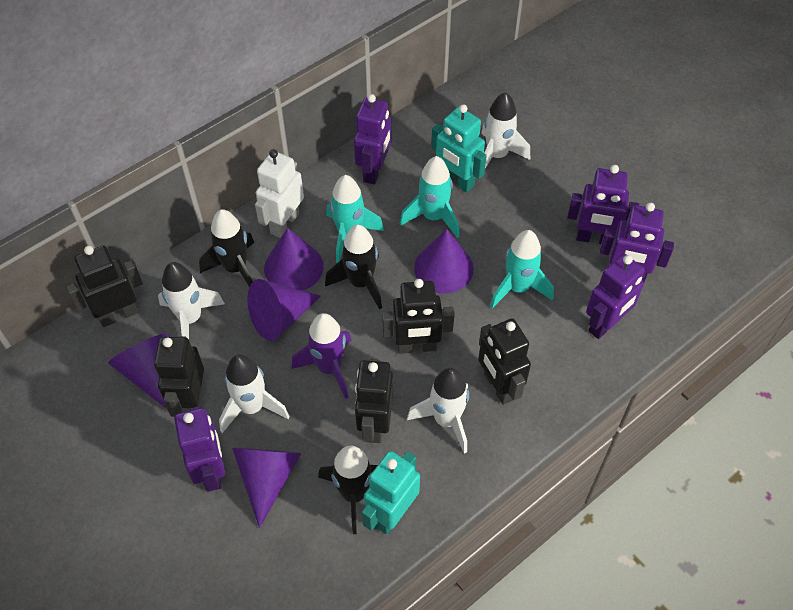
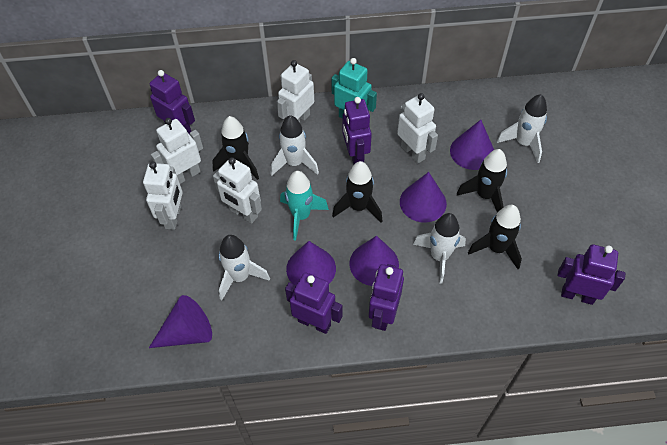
black robot: [66,245,143,327] [154,336,204,417] [355,359,393,443] [382,279,455,354] [478,318,531,405] = 5 -> none = 0
black rocket: [199,209,254,287] [318,445,377,534] [325,225,382,310] = 3 -> [212,116,259,180] [332,161,382,223] [457,149,507,213] [468,205,522,269] = 4
purple rocket: [291,313,352,399] = 1 -> none = 0
turquoise robot: [362,451,420,534] [431,104,487,193] = 2 -> [331,58,377,119] = 1
turquoise rocket: [326,175,384,263] [400,156,460,238] [490,230,554,308] = 3 -> [280,171,329,241] = 1
white robot: [255,149,304,238] = 1 -> [143,162,183,230] [151,118,203,184] [213,157,262,224] [277,60,314,123] [397,93,438,163] = 5

